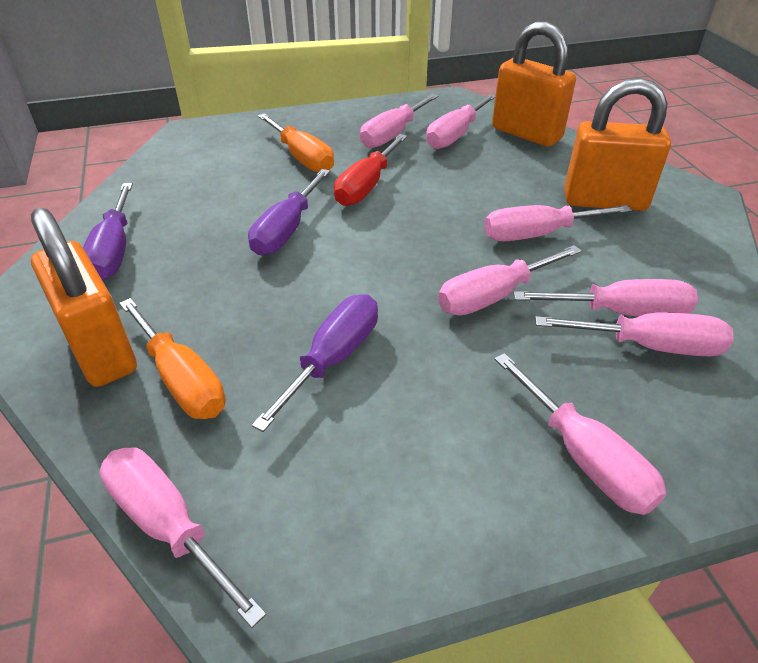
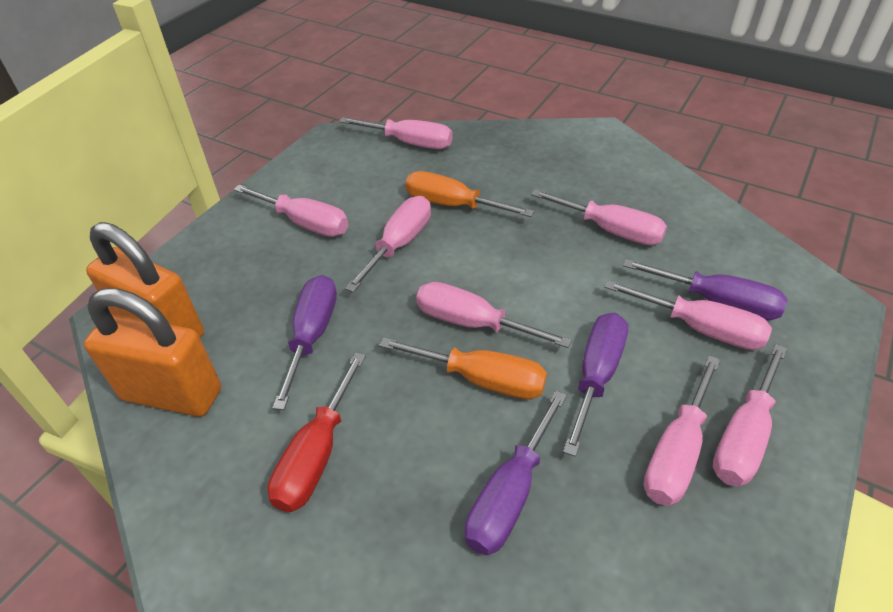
orange padlock: [31,208,137,387] [492,21,576,147] [564,78,671,211] = 3 -> [84,288,221,417] [86,222,204,338] = 2
purple screwdriver: [83,183,133,281] [248,169,330,256] [252,294,378,432] = 3 -> [273,275,337,410] [465,390,567,556] [563,313,628,457] [623,259,787,320] = 4

